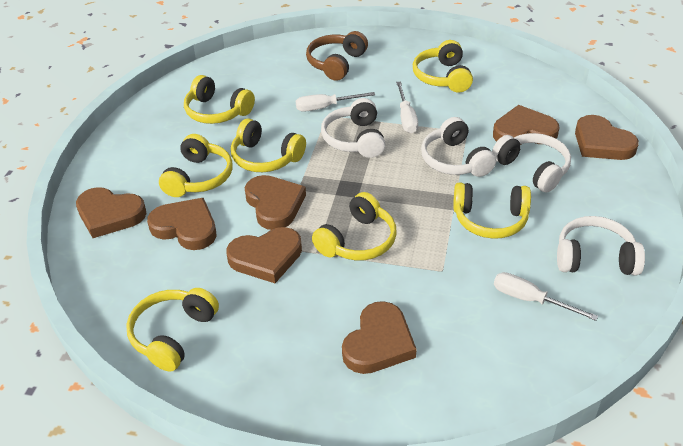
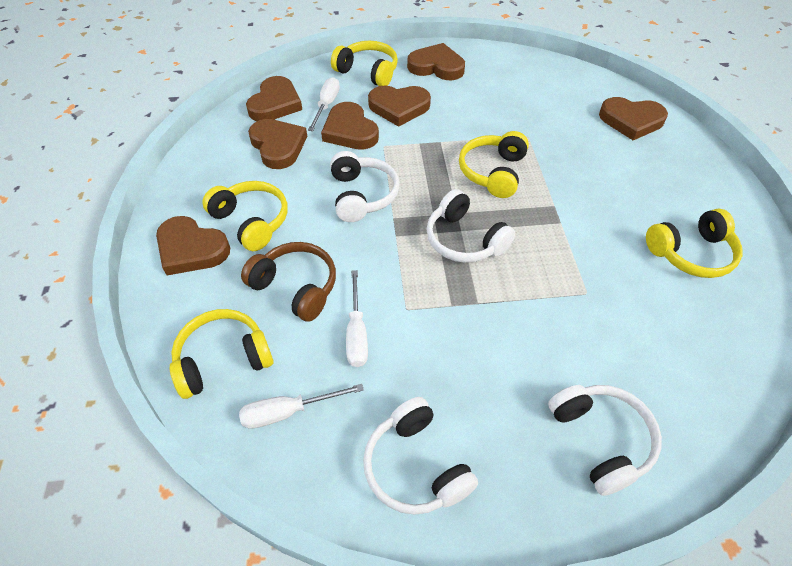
yellow headphones: [126,288,219,372] [159,134,233,197] [184,75,255,124] [231,118,306,172] [312,192,397,260] [413,40,473,93] [453,182,531,239] = 7 -> [170,309,274,399] [202,181,287,251] [331,41,398,86] [459,131,529,198] [646,209,742,278] = 5

